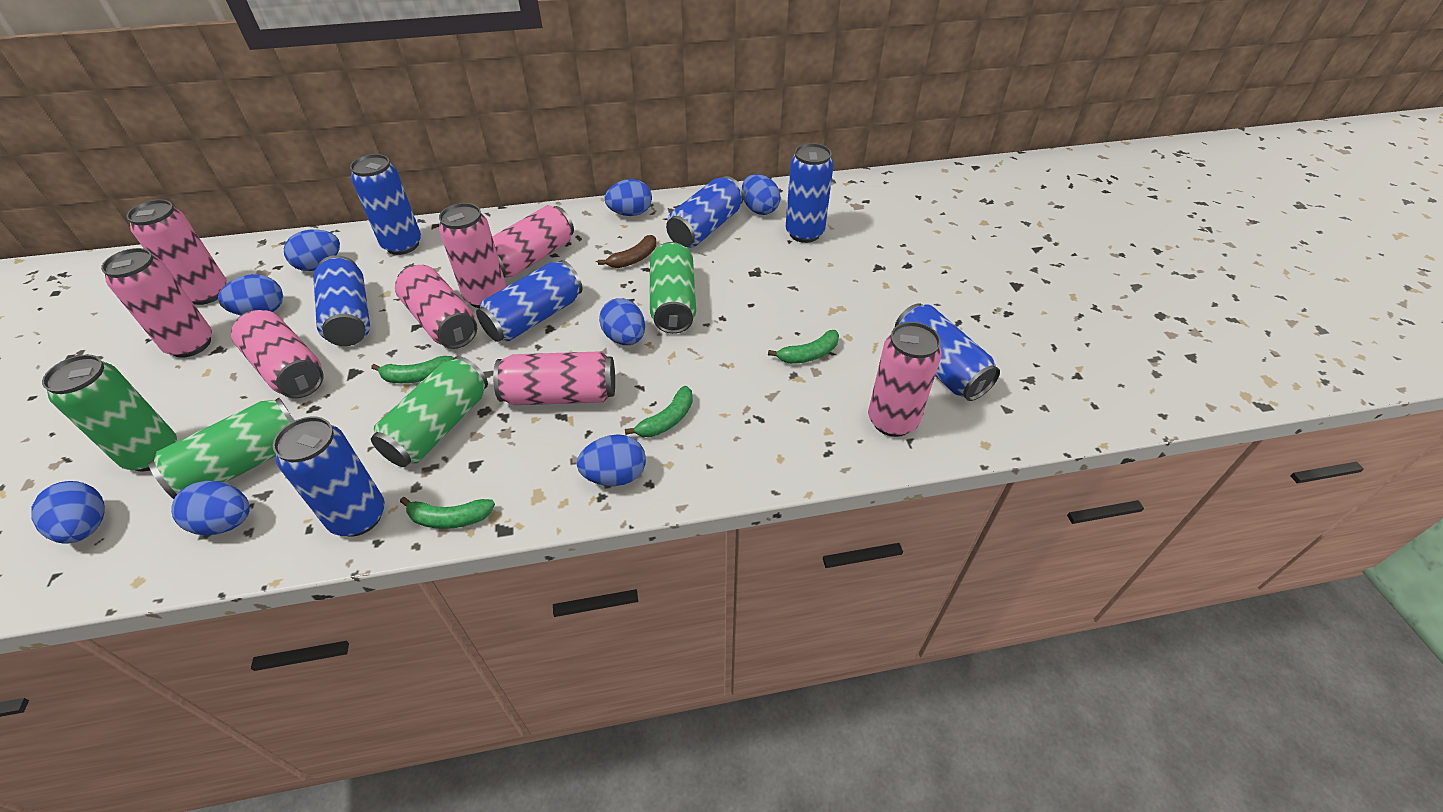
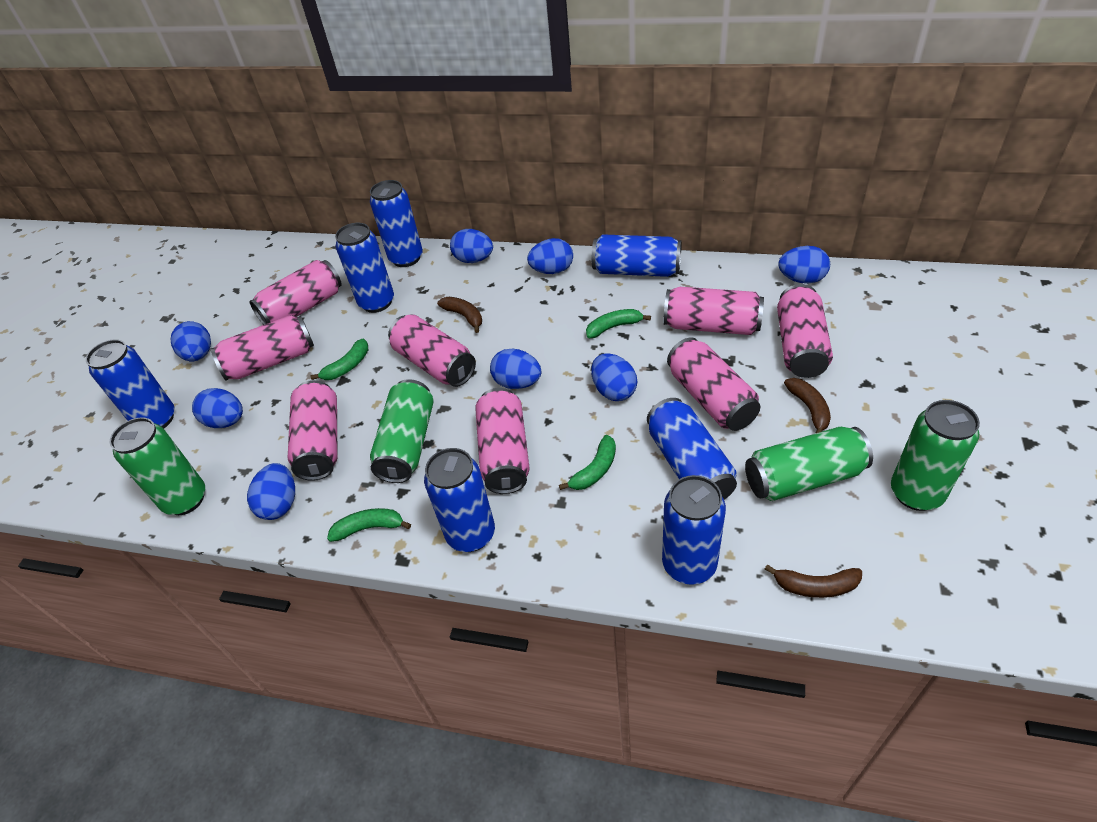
brown banana: [598,235,656,268] = 1 -> [437,297,482,333] [765,564,862,598] [784,378,831,433] = 3

